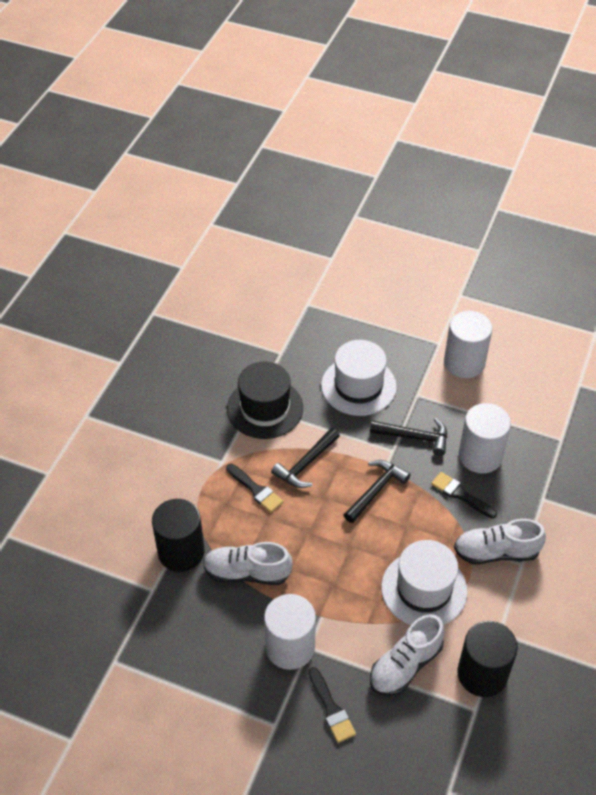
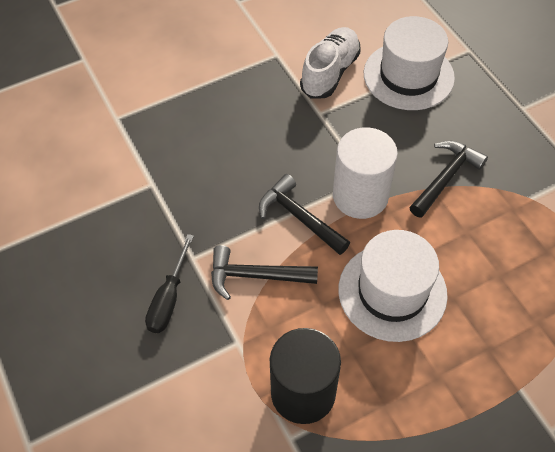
black brush: [226,464,283,513] [309,667,356,743] [431,472,497,518] = 3 -> none = 0
black cylinder: [152,499,205,572] [457,621,518,697] = 2 -> [270,328,341,424] = 1
black hat: [227,362,303,439] = 1 -> none = 0
black screwdriver: none = 0 -> [145,234,194,333] = 1
white cylinder: [264,594,316,670] [444,311,492,378] [459,403,511,474] = 3 -> [333,127,398,219] = 1
white shoe: [203,542,293,585] [370,614,445,696] [454,519,546,564] = 3 -> [300,27,361,98] = 1

